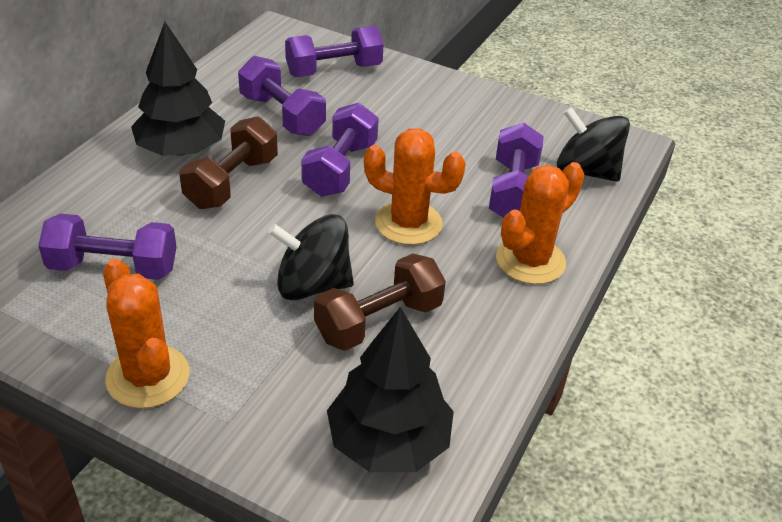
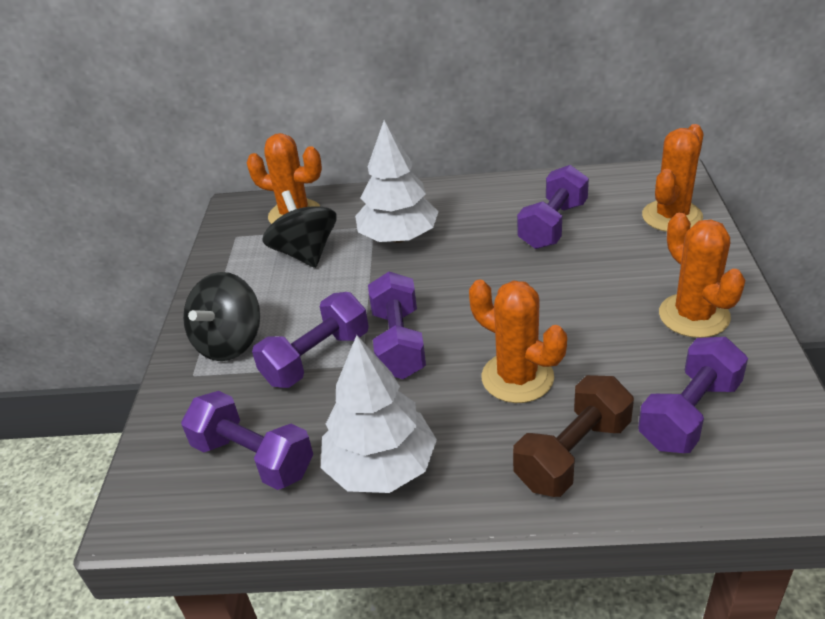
black tree: [131,22,225,156] [327,307,454,472] = 2 -> none = 0
brown dumbbell: [180,116,278,209] [314,254,446,351] = 2 -> [513,375,634,497] = 1
orange cactus: [103,258,190,408] [364,129,466,245] [496,162,584,284] = 3 -> [246,133,322,224] [469,279,567,403] [642,124,704,232] [659,213,745,338] = 4
white tree: none = 0 -> [321,335,437,493] [355,120,439,243] = 2

